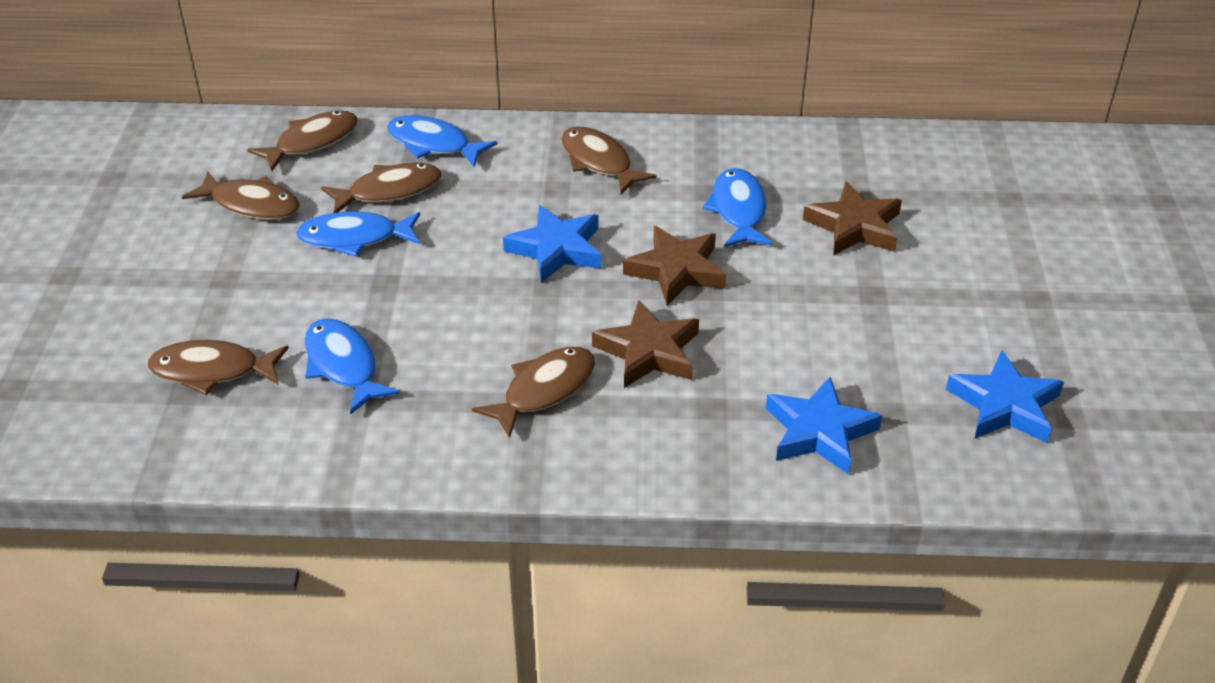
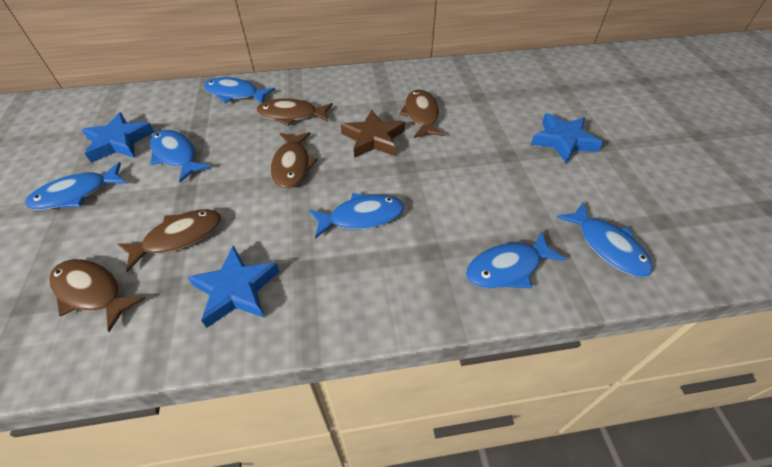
blue fish: [296,212,420,257] [304,318,400,415] [387,115,497,167] [703,168,772,247] = 4 -> [25,162,127,210] [150,130,211,182] [204,77,275,103] [309,193,404,239] [466,231,566,288] [556,203,653,277] = 6
brown fish: [148,340,289,395] [182,171,300,220] [247,111,358,171] [321,163,442,213] [472,347,595,439] [561,126,657,194] = 6 -> [49,259,146,332] [118,209,221,272] [256,99,333,126] [271,132,318,189] [399,89,444,138] = 5
brown star: [592,300,699,388] [623,226,726,306] [803,181,902,256] = 3 -> [341,110,405,158] = 1

